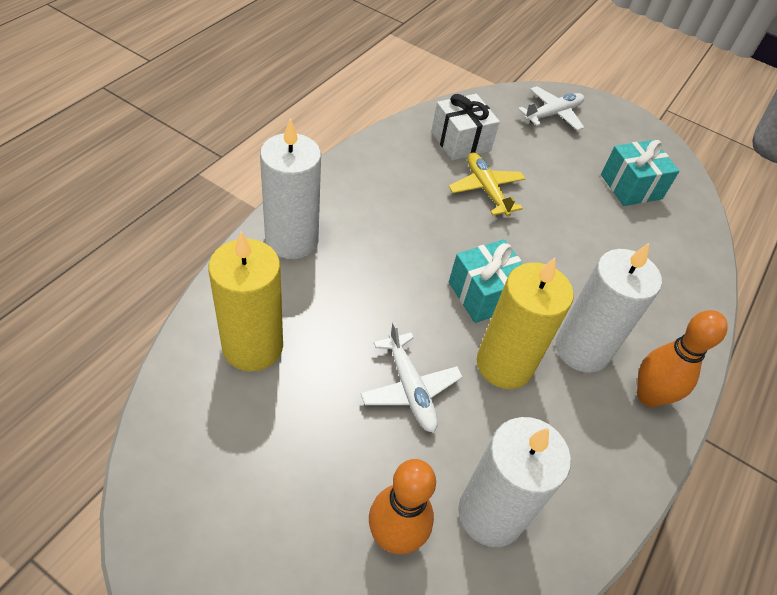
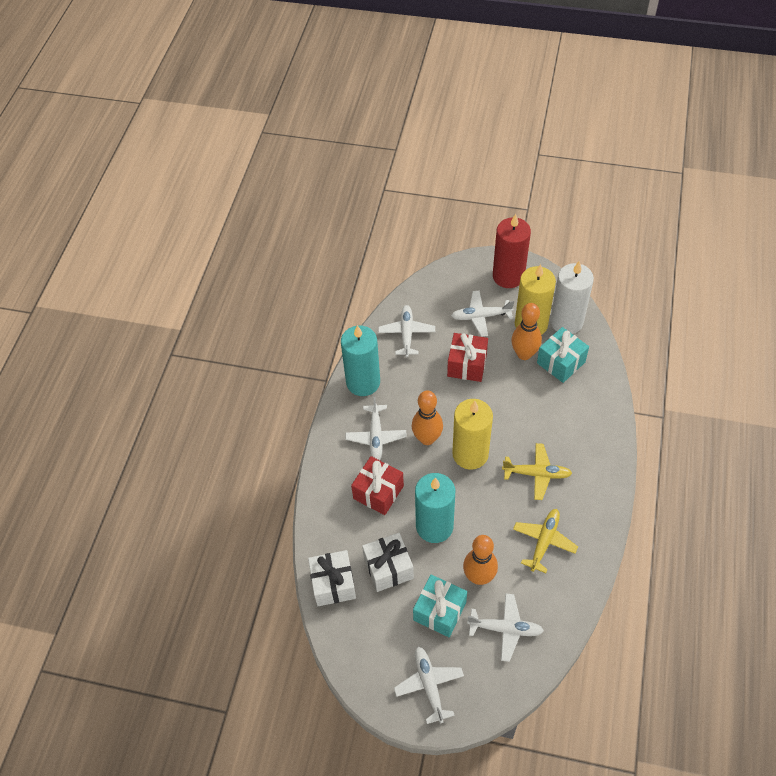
orange bowling pin: [369,459,436,554] [637,310,728,407] = 2 -> [412,391,443,445] [463,535,498,585] [511,303,542,360] = 3
red candle: none = 0 -> [493,214,531,288] = 1
red gift: none = 0 -> [351,456,404,515] [447,333,488,382] = 2
turquoise candle: none = 0 -> [341,325,380,396] [415,473,455,543] = 2
white candle: [260,118,321,259] [458,417,571,547] [556,243,662,373] = 3 -> [550,261,594,334] = 1
white gift: [431,94,500,161] = 1 -> [308,550,356,606] [362,533,414,592] = 2
white plane: [360,322,462,433] [518,86,584,131] = 2 -> [345,397,407,460] [378,305,435,357] [394,647,464,724] [451,290,514,337] [467,593,544,662] = 5
yellow plane: [448,152,526,216] = 1 -> [502,443,572,500] [513,509,578,573] = 2

